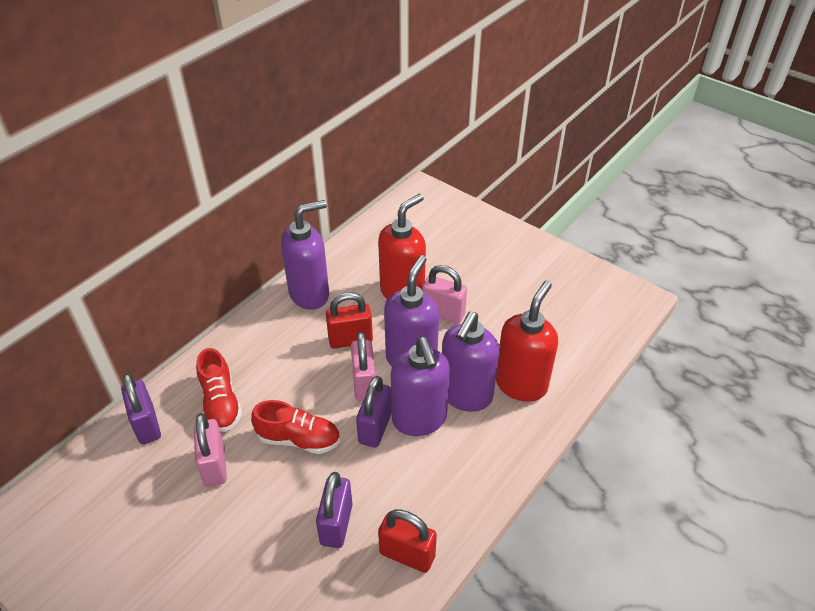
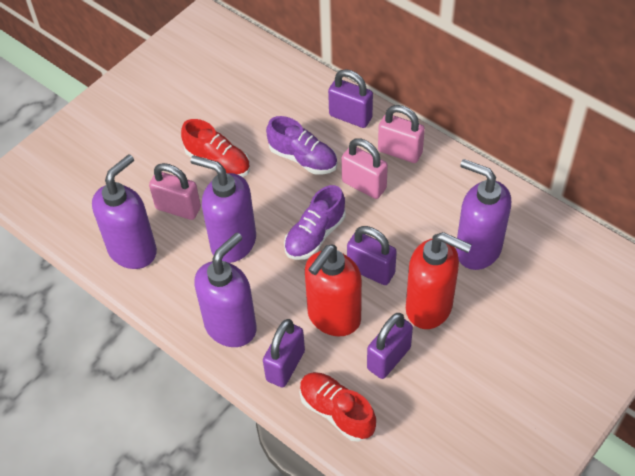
purple padlock: [121,373,161,444] [316,472,353,548] [356,376,392,448] = 3 -> [263,319,305,387] [328,69,373,128] [347,226,397,285] [367,313,413,379] = 4
purple shoe: none = 0 -> [266,116,337,175] [284,185,346,260] = 2
red padlock: [326,292,373,349] [378,509,437,573] = 2 -> none = 0

